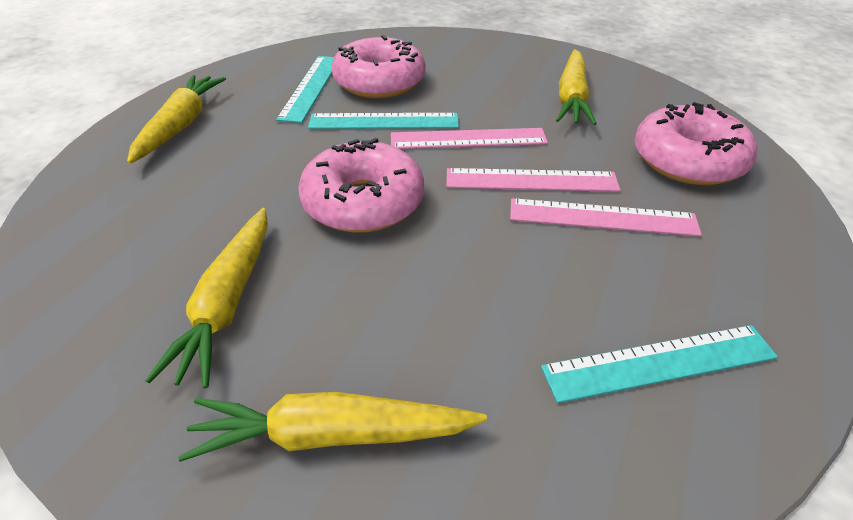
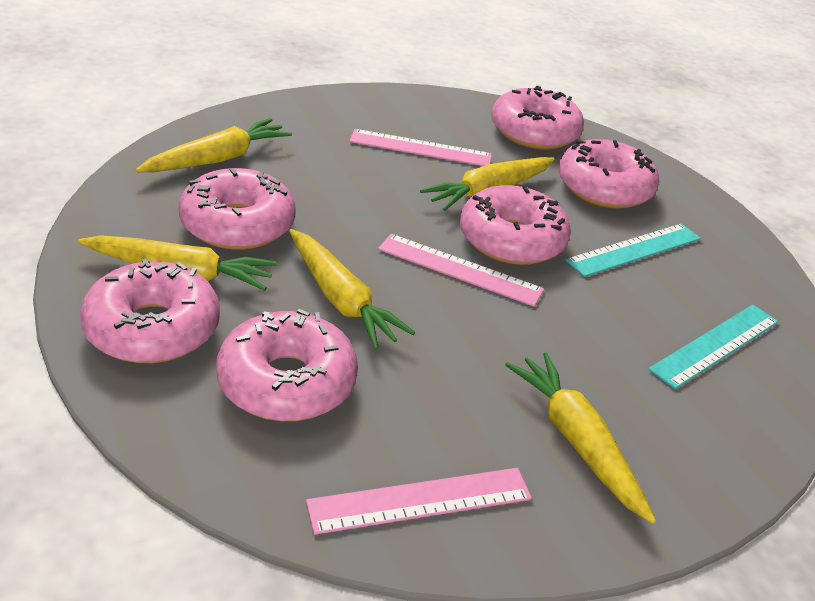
pink donut: [298,138,424,233] [332,35,426,98] [634,102,757,185] = 3 -> [80,259,220,363] [179,168,296,250] [216,309,358,421] [460,185,571,265] [491,86,584,150] [558,139,659,209] = 6
turquoise ruler: [276,56,334,123] [308,113,459,129] [541,325,778,403] = 3 -> [565,224,701,277] [648,305,779,389] = 2
yellow carrot: [127,75,226,164] [145,208,268,388] [178,392,487,462] [556,49,597,125] = 4 -> [78,235,277,291] [136,118,292,172] [289,229,415,350] [420,157,555,211] [505,352,656,524] = 5

